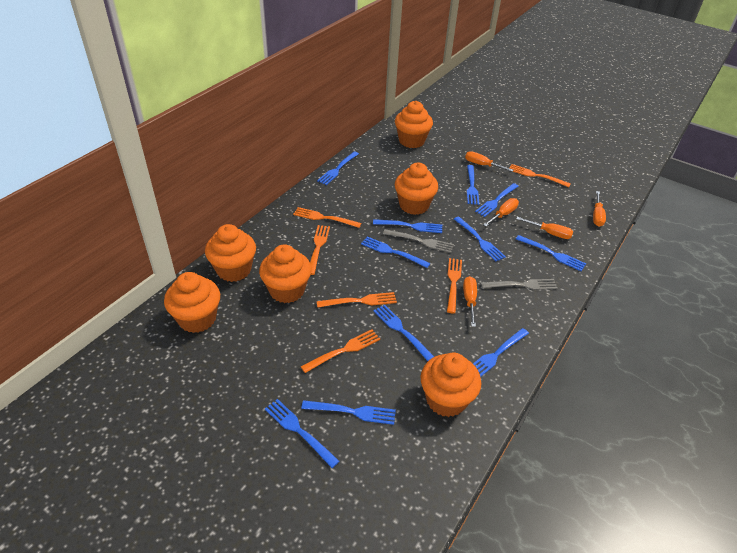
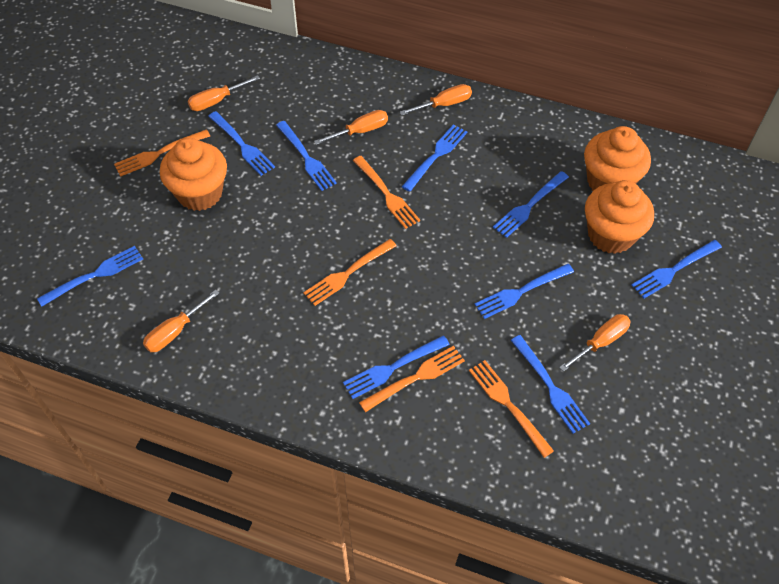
blue fork: [265,399,339,468] [301,400,396,425] [317,151,359,185] [361,236,430,268] [373,219,442,233] [374,305,434,361] [454,217,506,261] [467,165,479,205] [473,328,529,377] [475,183,519,217] [516,235,586,271] = 11 -> [37,246,143,307] [208,111,275,176] [276,121,337,191] [343,336,450,399] [402,125,467,192] [474,264,574,319] [493,171,569,238] [511,335,590,434] [632,240,722,298] = 9
grey fork: [383,229,454,253] [481,279,558,290] = 2 -> none = 0
orange cupcake: [164,272,220,333] [205,224,256,282] [259,244,312,303] [395,101,433,148] [395,163,438,215] [420,353,481,417] = 6 -> [160,138,227,211] [584,126,651,191] [585,180,654,254] = 3
orange fork: [293,207,361,228] [301,329,380,373] [310,225,330,275] [317,292,397,308] [447,258,462,314] [509,164,571,187] = 6 -> [114,129,210,177] [303,239,396,306] [353,156,420,229] [359,346,465,412] [469,360,554,458] = 5

